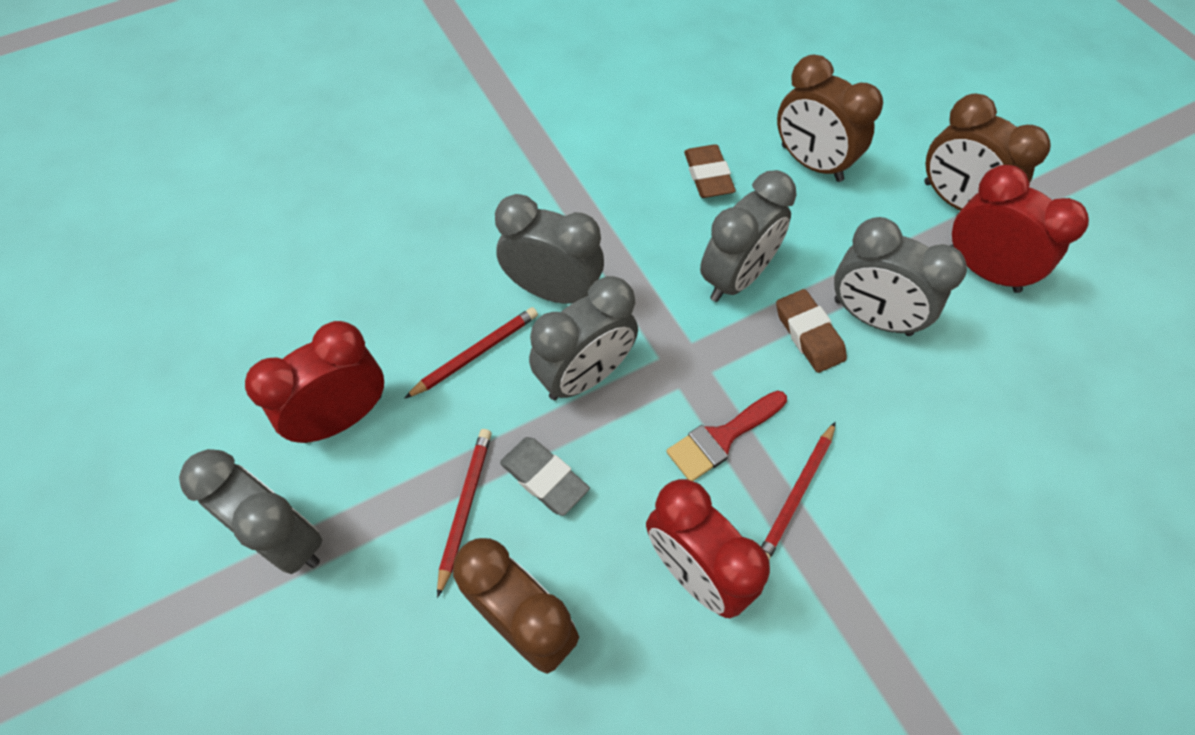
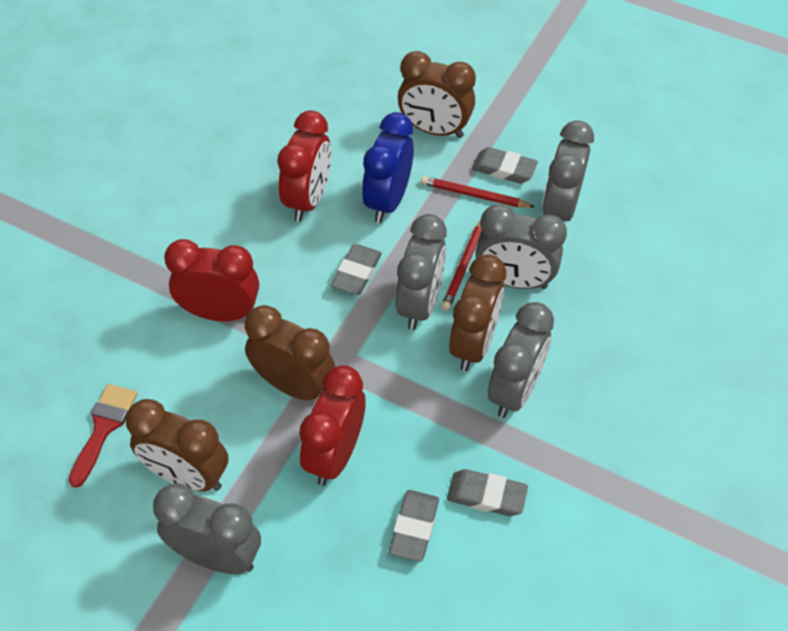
blue clock: none = 0 -> [362,112,414,223] = 1
brown clock: [453,538,579,674] [777,55,883,182] [924,93,1051,211] = 3 -> [126,399,229,491] [245,305,335,400] [398,51,476,138] [449,254,506,371] = 4
brown eraser: [684,144,736,198] [776,289,847,373] = 2 -> none = 0
grey eraser: [500,437,590,516] = 1 -> [331,244,382,295] [389,490,439,562] [447,469,528,516] [472,147,538,183] = 4
red pencil: [404,307,538,399] [437,429,492,598] [761,422,836,560] = 3 -> [421,176,535,208] [441,220,482,311] = 2

